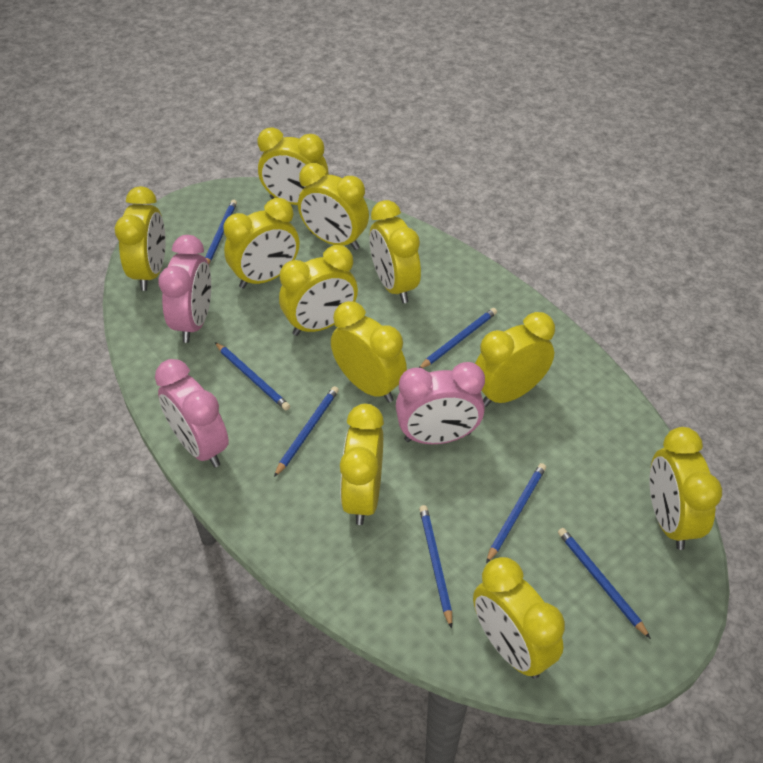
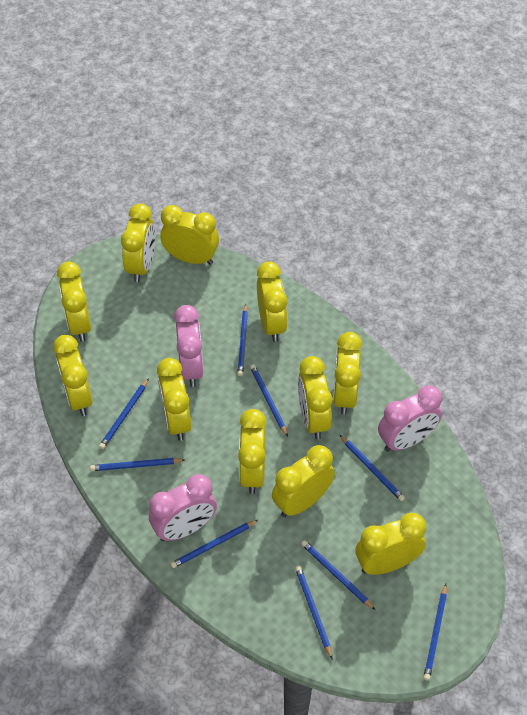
blue pencil: [205,200,237,264] [215,342,290,410] [274,386,339,477] [419,308,497,368] [419,505,452,629] [486,463,546,563] [558,528,651,639] = 7 -> [90,458,185,471] [99,378,149,449] [170,520,258,568] [237,304,248,376] [250,364,288,437] [295,566,332,659] [301,540,376,610] [340,435,405,501] [423,584,447,681] = 9

